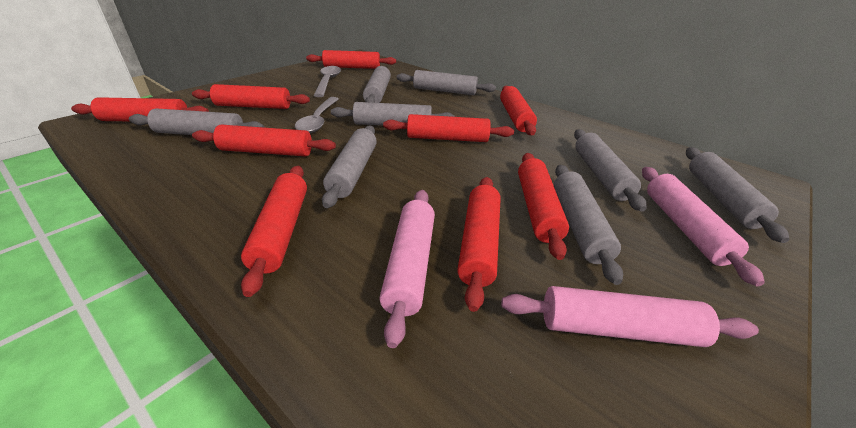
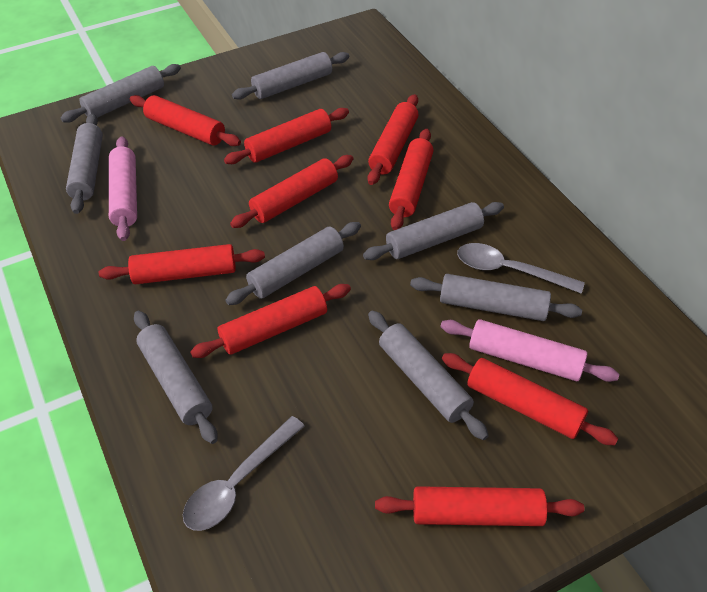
pink rolling pin: [380,190,435,348] [501,286,759,347] [642,167,765,286] = 3 -> [109,136,137,241] [440,319,619,382] = 2

